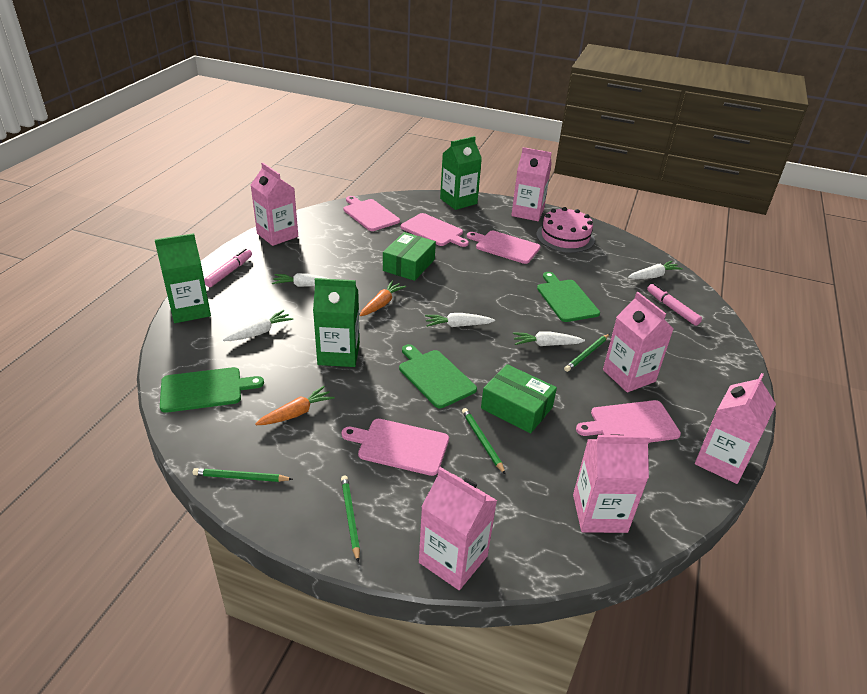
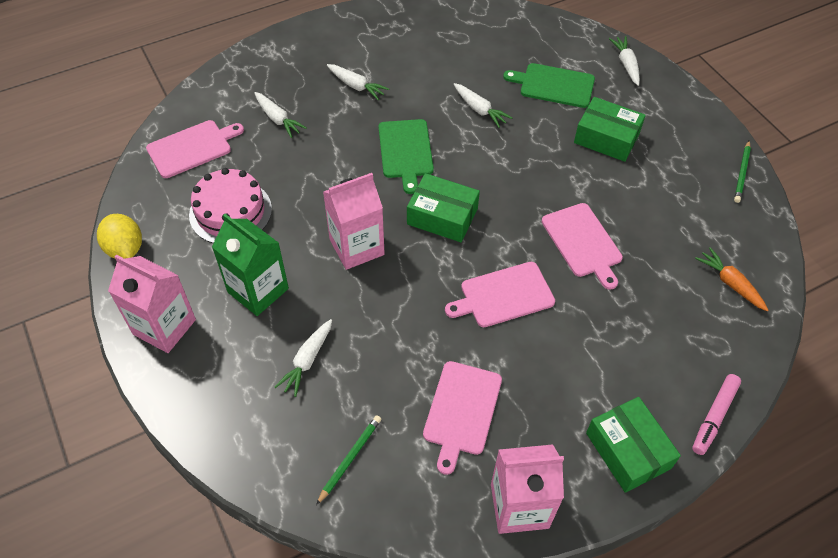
green box: [383,232,436,281] [481,364,557,433] = 2 -> [407,173,480,242] [574,97,646,162] [586,397,681,493] = 3
green carton: [154,233,211,323] [313,278,360,367] [440,136,482,210] = 3 -> [212,214,289,316] = 1
green cutting board: [160,367,264,413] [399,344,477,408] [537,272,600,322] = 3 -> [379,119,434,194] [503,63,595,108] = 2
green pencil: [193,468,293,482] [341,475,360,563] [462,408,506,475] [564,334,609,372] = 4 -> [316,415,381,505] [734,141,751,203] = 2
orange carrot: [255,386,335,425] [359,281,406,316] = 2 -> [695,247,768,311] = 1
pink carton: [251,163,298,246] [419,467,497,590] [511,147,552,221] [573,434,650,533] [603,292,673,393] [695,373,776,484] = 6 -> [108,255,196,353] [323,173,385,270] [491,444,564,534] = 3
pink cutting board: [341,419,449,476] [343,196,400,231] [400,213,469,247] [467,231,541,264] [576,400,681,443] = 5 -> [146,120,244,178] [423,361,502,475] [445,262,555,327] [542,203,623,290] = 4
pink marker: [204,248,252,287] [647,283,702,326] = 2 -> [692,374,741,455] = 1
yellow lemon: none = 0 -> [97,214,142,259] = 1

